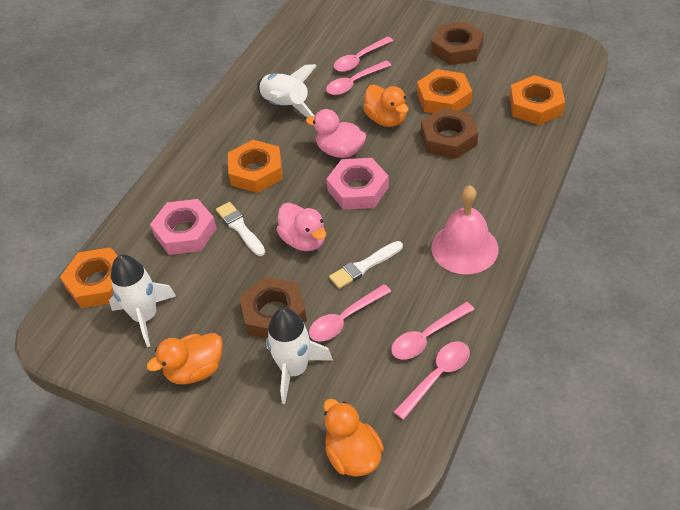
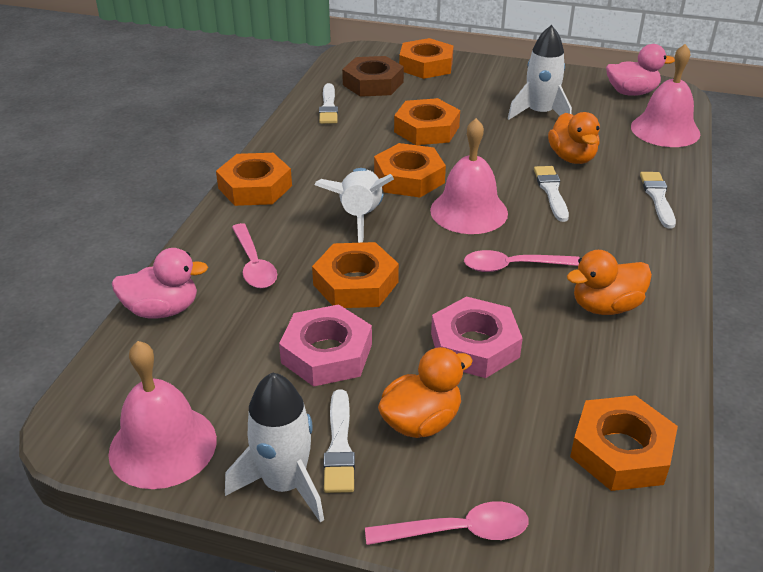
brown nut: [239,276,307,339] [421,108,478,159] [431,22,484,65] = 3 -> [342,56,404,97] = 1
orange nut: [60,247,118,308] [228,140,283,193] [417,69,472,113] [509,75,565,125] = 4 -> [216,153,292,206] [312,242,399,308] [374,143,446,197] [394,98,460,145] [399,38,454,79] [570,395,678,491] = 6
pink bell: [431,185,499,274] = 1 -> [108,341,217,489] [430,118,508,234] [631,44,700,147] = 3
pink spoon: [309,284,391,342] [326,61,391,95] [334,36,393,72] [391,302,475,360] [394,341,470,420] = 5 -> [232,223,277,288] [365,501,528,545] [464,250,580,272] = 3
white brush: [216,202,265,256] [329,241,403,289] = 2 -> [319,83,338,124] [323,389,355,493] [534,166,569,222] [640,172,676,229] = 4

